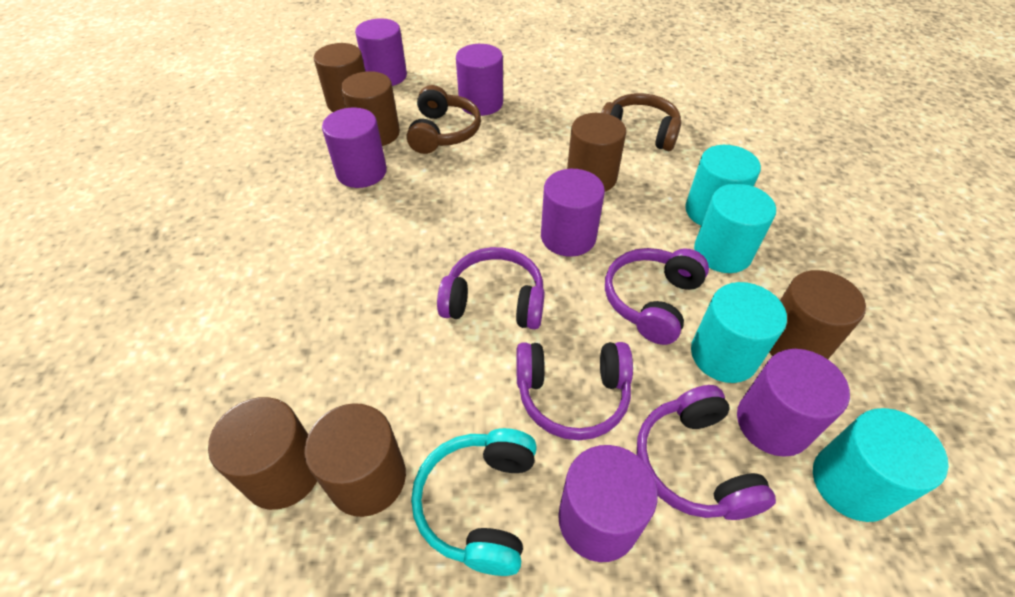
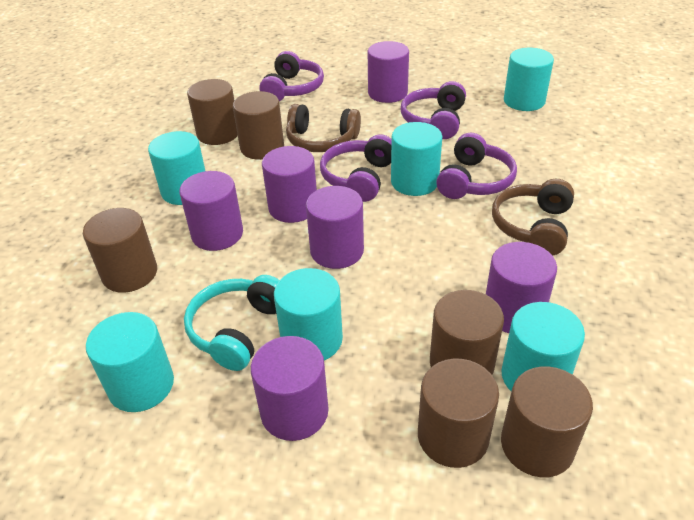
turquoise cylinder: [685,145,761,226] [691,282,787,383] [694,183,776,273] [813,408,949,522] = 4 -> [86,312,174,412] [148,131,205,205] [274,268,343,360] [391,122,442,196] [501,302,585,391] [504,48,554,111] = 6

